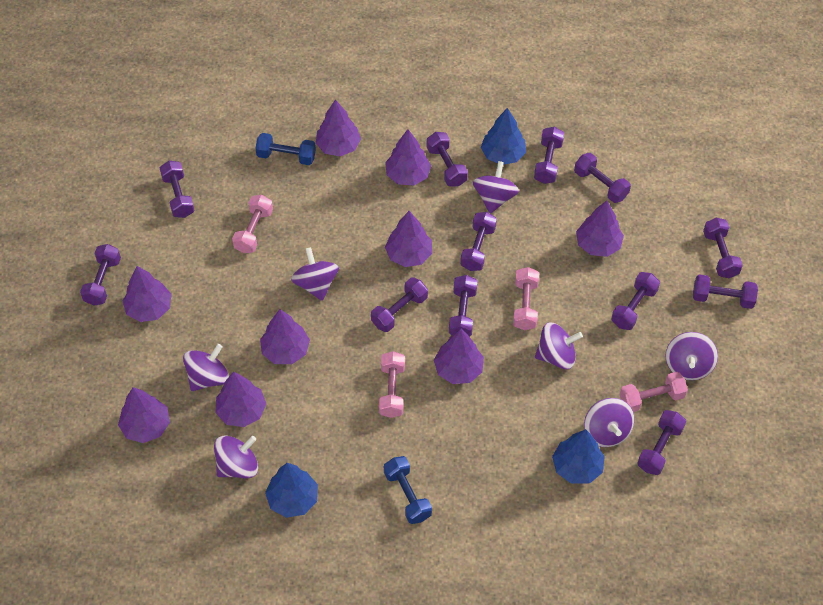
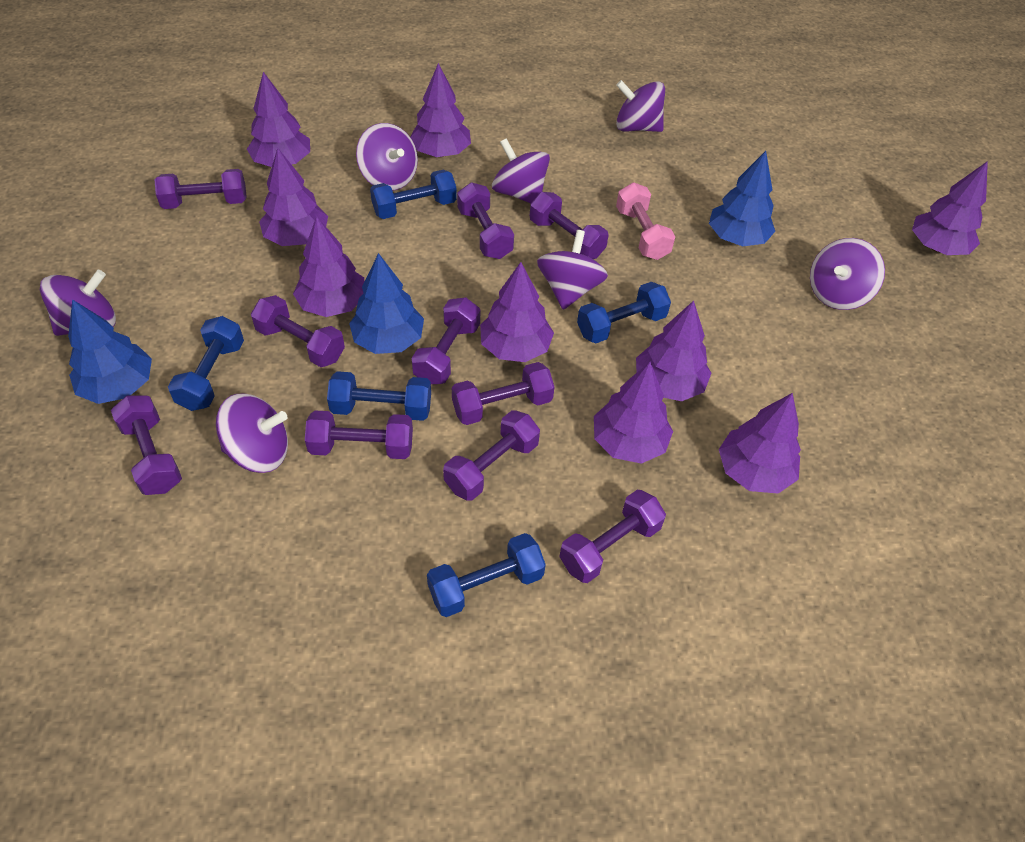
blue dumbbell: [255,133,316,165] [384,456,432,524] = 2 -> [168,316,244,411] [327,371,431,421] [370,170,457,219] [427,533,546,617] [577,282,671,343] = 5
pink dumbbell: [232,195,273,253] [379,351,405,418] [513,267,539,330] [619,372,688,412] = 4 -> [616,183,675,260] = 1
purple dumbbell: [80,244,121,306] [160,161,195,218] [371,278,428,332] [427,132,468,187] [449,275,477,337] [460,212,497,271] [534,127,564,184] [574,153,631,203] [611,272,660,330] [637,410,686,475] [693,275,758,309] [703,218,743,278] = 12 -> [111,395,182,495] [154,169,247,209] [251,295,345,367] [305,411,413,459] [412,297,480,384] [443,410,540,501] [452,362,554,425] [457,182,514,259] [530,192,609,259] [559,490,666,583] = 10

